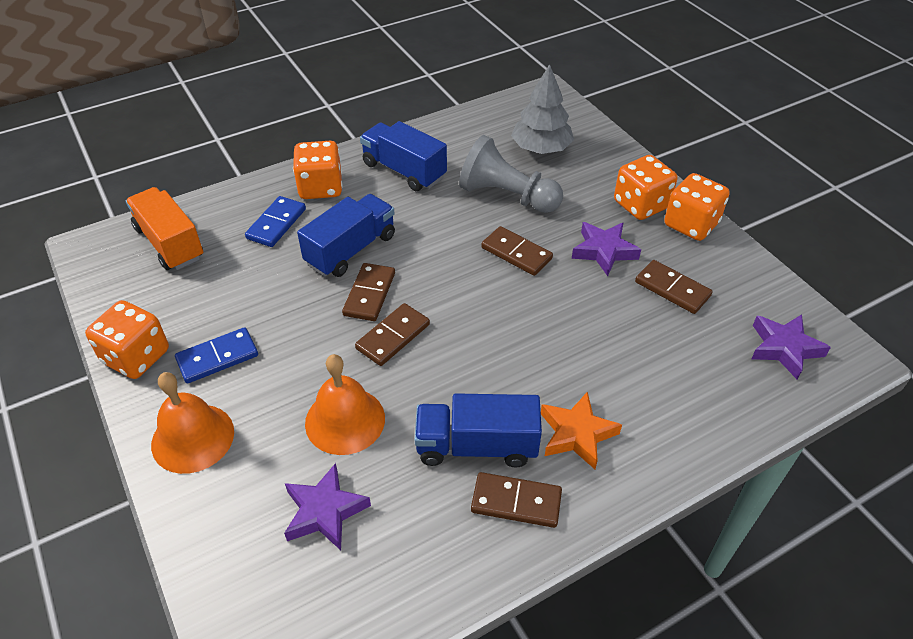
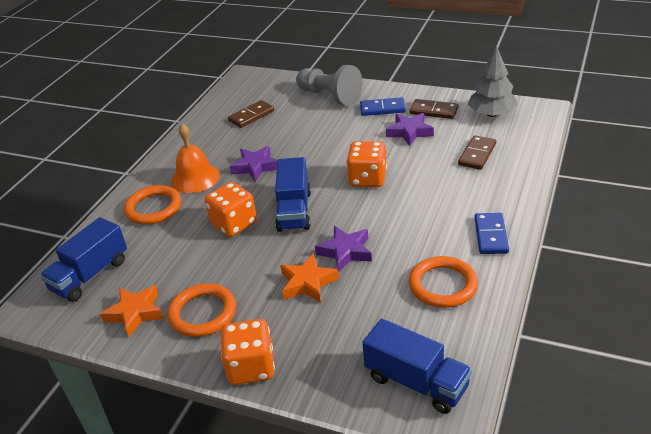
brown domino: [342,263,395,321] [355,303,430,366] [471,472,562,528] [481,226,553,276] [635,260,713,314] = 5 -> [228,100,274,128] [410,99,458,119] [458,135,496,170] = 3
orange bell: [151,372,234,474] [305,354,385,455] = 2 -> [171,124,220,193] = 1
orange dice: [85,300,169,379] [293,141,342,199] [614,155,677,220] [664,173,730,241] = 4 -> [205,182,257,237] [221,319,275,385] [346,141,387,187] = 3
orange ring: none = 0 -> [124,185,181,225] [168,283,236,337] [409,256,478,308] = 3
orange star: [541,392,622,469] = 1 -> [100,285,164,337] [280,253,339,303] = 2
orange truck: [126,187,203,270] = 1 -> none = 0

